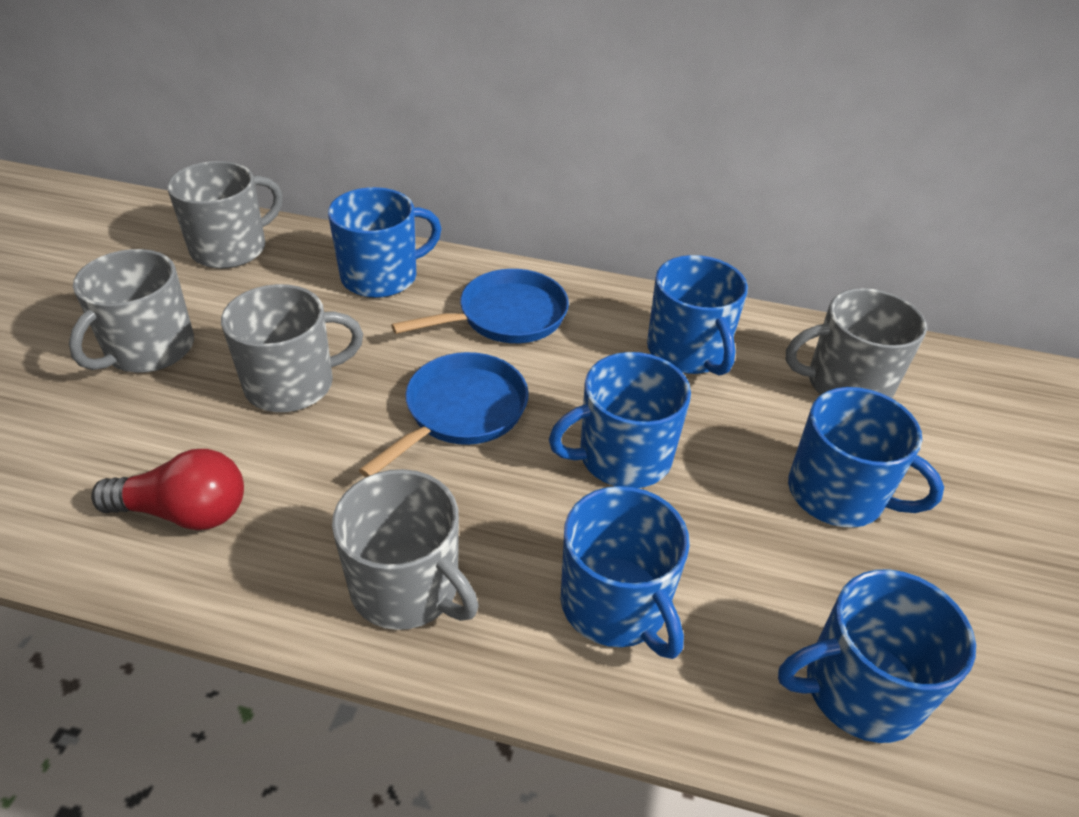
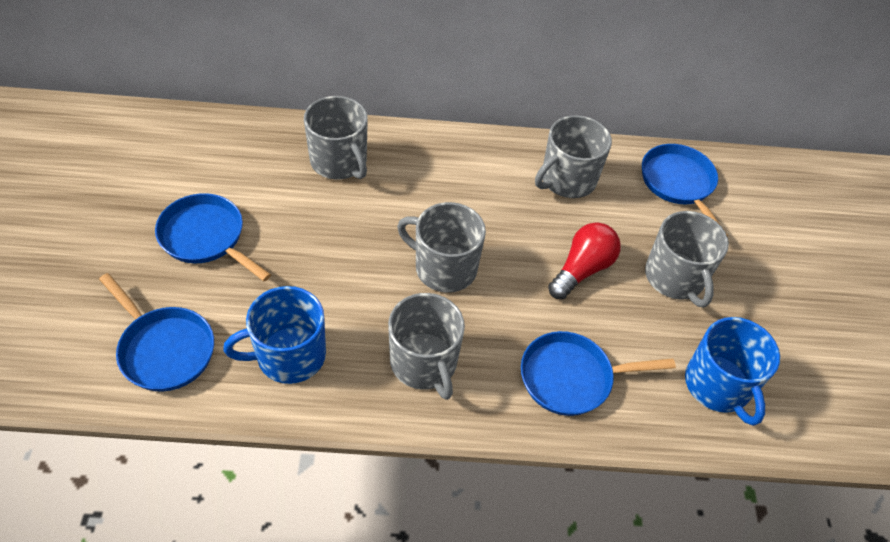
blue mug: [328,187,442,298] [549,352,691,488] [561,486,690,659] [647,255,748,376] [778,569,976,743] [788,387,944,528] = 6 -> [223,286,326,384] [685,317,780,426] = 2
blue pan: [359,352,529,477] [391,269,569,343] = 2 -> [99,273,214,392] [155,193,271,281] [521,331,676,416] [642,144,728,237] = 4

